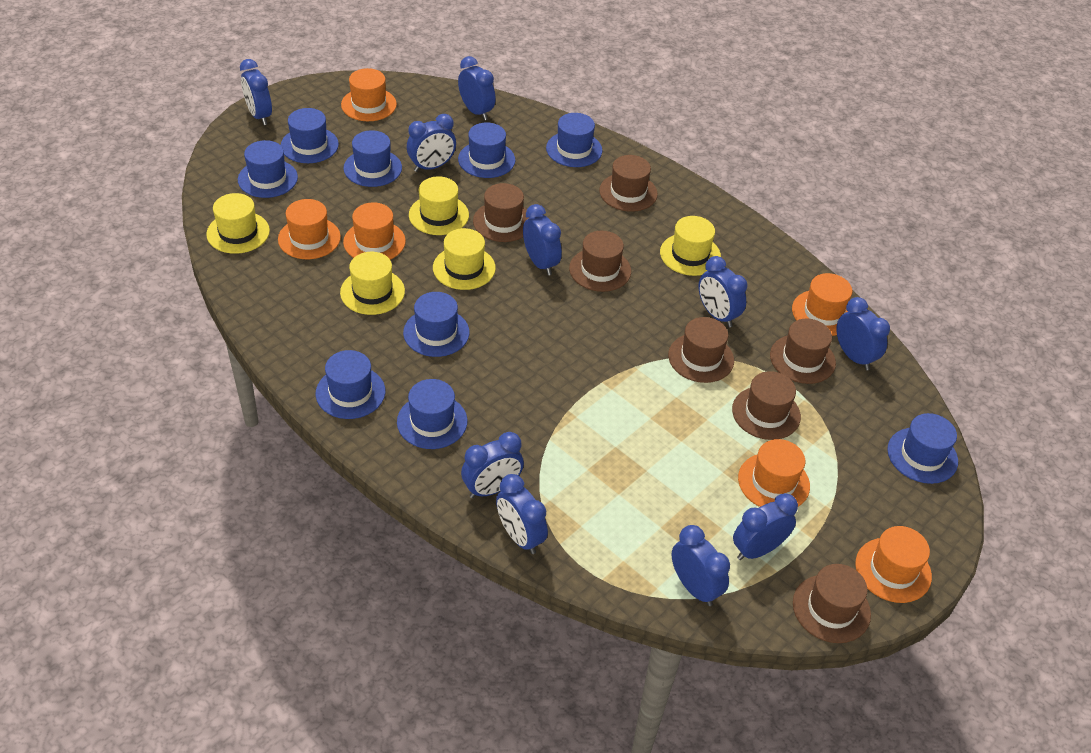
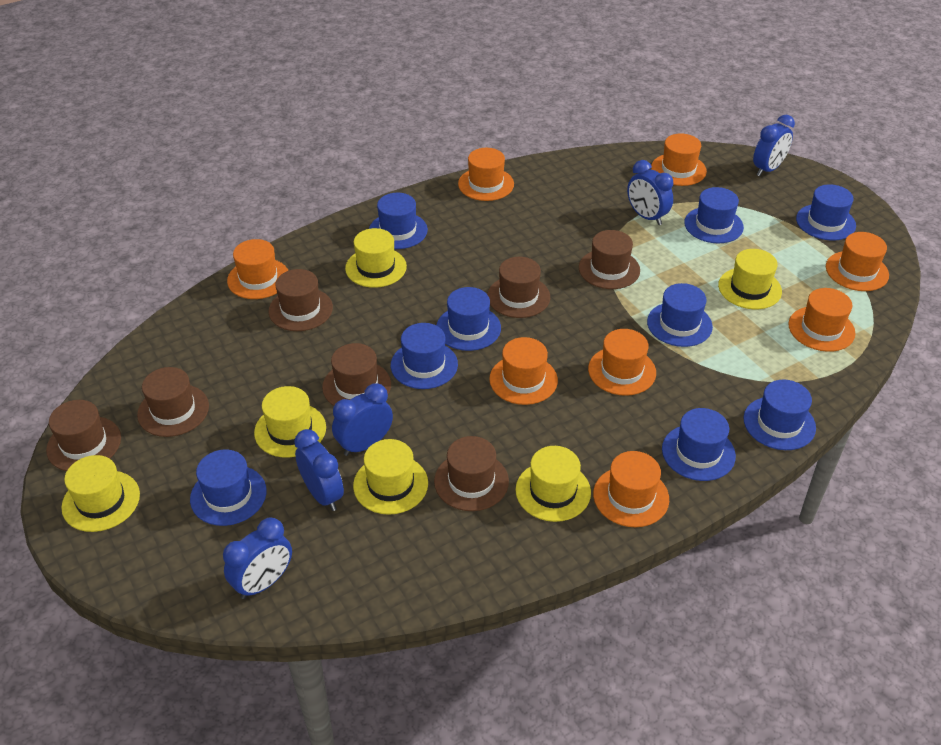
blue clock: [240,59,272,125] [407,114,456,172] [458,56,496,120] [461,432,524,498] [496,474,548,554] [523,204,562,276] [672,525,730,606] [698,256,747,327] [733,493,798,560] [836,297,890,370] = 10 -> [223,518,292,599] [294,429,344,511] [332,383,393,456] [627,160,674,225] [753,115,795,176] = 5
orange hat: [278,199,341,259] [341,68,397,121] [343,202,406,260] [738,439,810,507] [792,273,852,336] [855,526,932,603] = 6 -> [227,239,288,299] [458,148,514,201] [489,337,558,405] [588,329,656,396] [593,451,669,527] [651,133,707,186] [788,288,855,352] [826,232,889,291] = 8
yellow hat: [206,193,270,254] [340,252,405,315] [409,176,469,235] [433,228,496,290] [660,216,721,276] = 5 -> [61,455,140,532] [254,386,326,457] [345,228,407,288] [353,439,428,515] [515,446,591,522] [718,249,782,309] = 6

